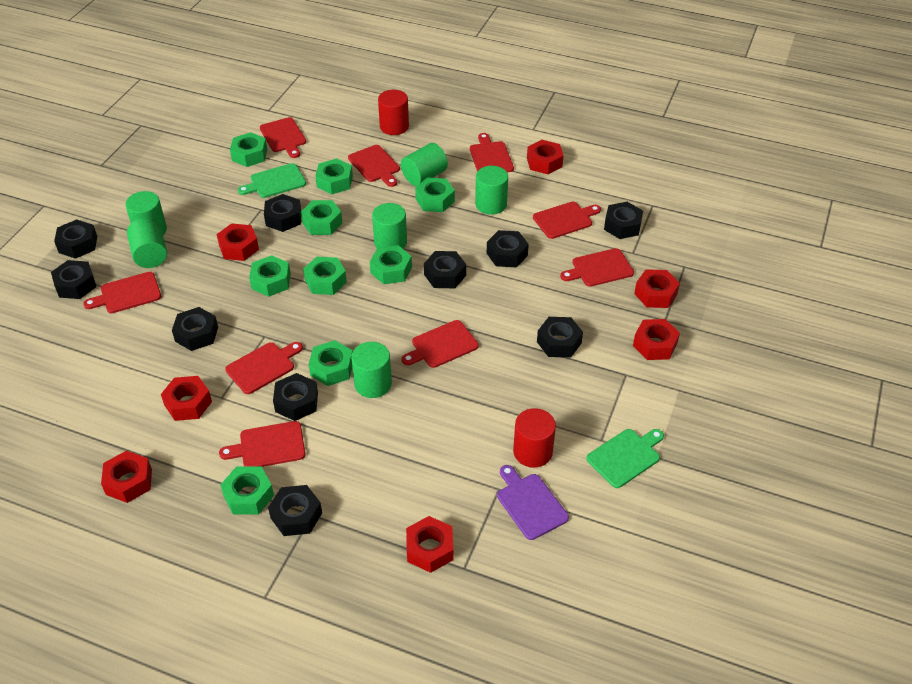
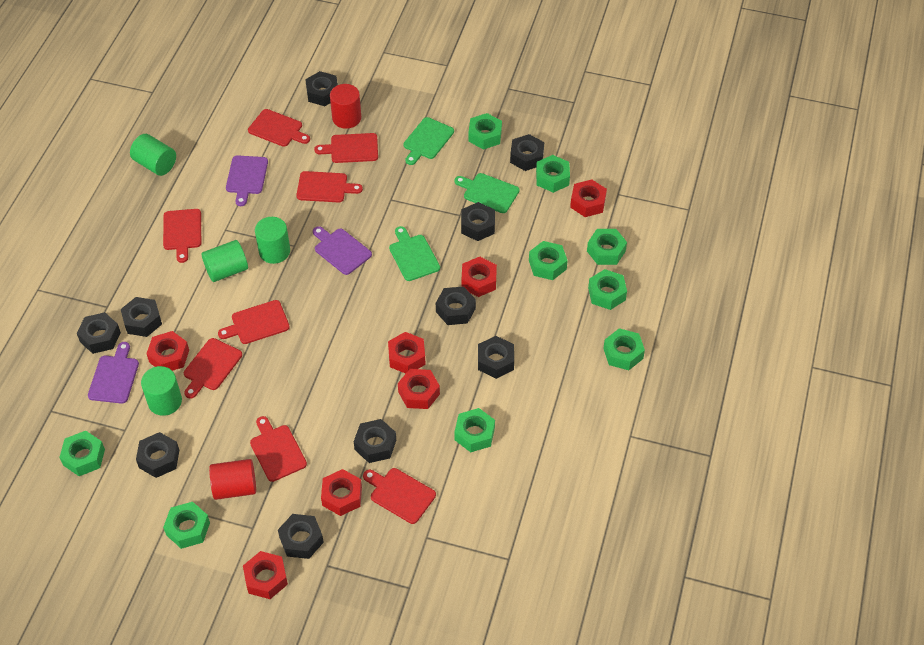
green cutting board: [238,163,306,198] [586,429,664,488] = 2 -> [389,226,440,281] [404,117,454,165] [454,173,519,213] = 3
green cylinder: [125,191,167,235] [127,218,167,268] [351,342,392,398] [372,203,407,249] [401,143,448,186] [475,166,508,215] = 6 -> [130,134,176,176] [141,366,182,416] [202,240,248,282] [255,217,290,264] = 4
purple cutting board: [497,465,569,540] = 1 -> [88,342,139,404] [226,155,268,206] [313,226,372,275] = 3
red cutting board: [83,272,161,313] [219,421,306,467] [225,342,303,394] [260,117,306,158] [348,145,400,187] [402,320,479,368] [470,133,514,172] [533,202,601,239] [560,248,634,287] = 9 -> [163,209,201,263] [184,338,242,399] [218,300,290,344] [248,109,310,147] [250,416,307,482] [296,171,363,203] [314,133,378,163] [363,468,436,524] = 8

